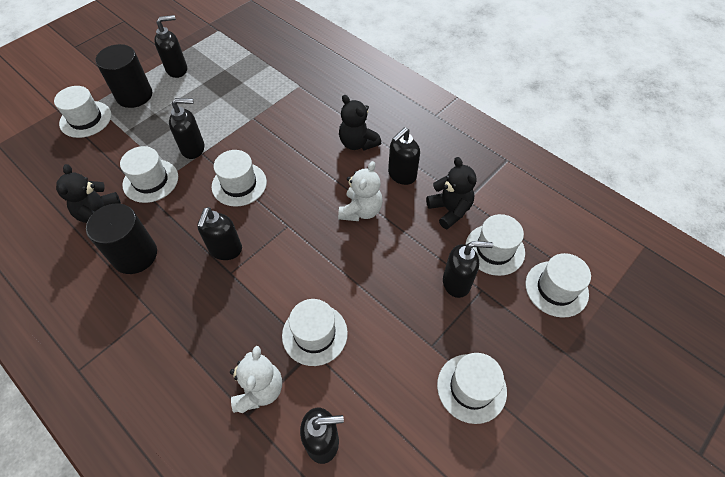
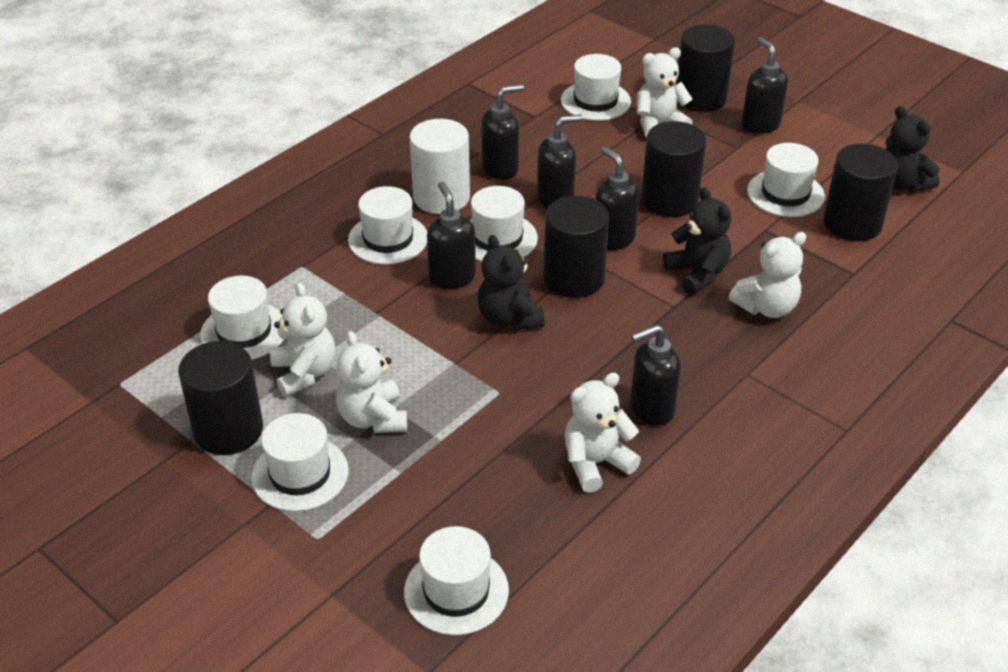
black cylinder: [86,203,157,274] [96,44,152,108] = 2 -> [178,341,263,455] [543,196,609,298] [641,121,706,217] [676,25,735,112] [823,144,898,241] = 5
white cylinder: none = 0 -> [410,119,470,214] = 1
white teddy bear: [230,346,282,413] [338,161,383,221] = 2 -> [270,282,336,397] [336,331,407,433] [565,373,641,493] [637,47,693,138] [729,232,806,318] = 5

